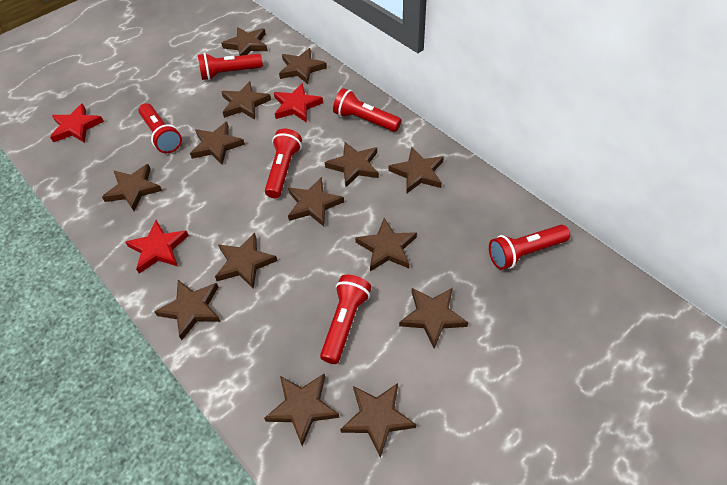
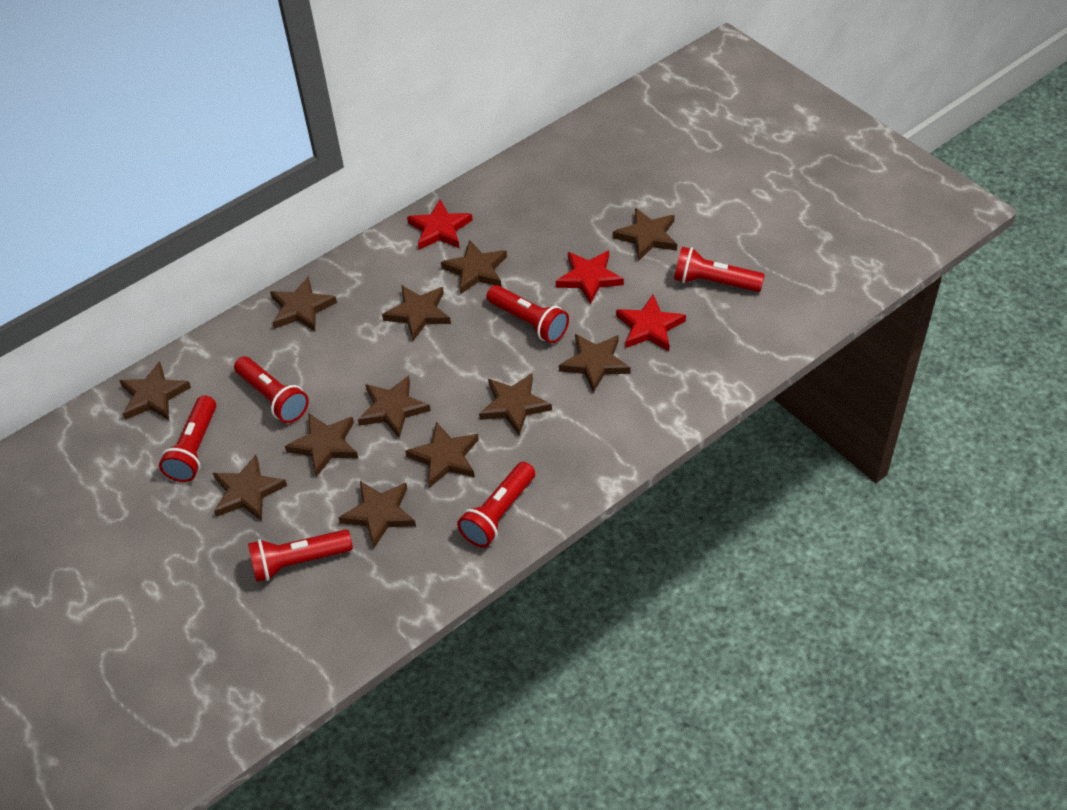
brown star: [102,164,162,211] [154,280,221,340] [190,122,245,165] [215,233,277,289] [221,81,271,120] [222,27,268,56] [264,374,340,446] [279,48,327,84] [288,177,344,226] [325,142,379,187] [340,383,416,458] [355,218,417,272] [389,147,444,194] [399,288,468,349] = 14 -> [119,361,191,420] [213,455,287,521] [270,276,337,331] [285,414,358,477] [338,481,416,548] [358,376,431,438] [382,286,451,341] [405,422,479,488] [441,240,507,294] [479,373,552,435] [559,334,631,393] [613,208,677,261] = 12

